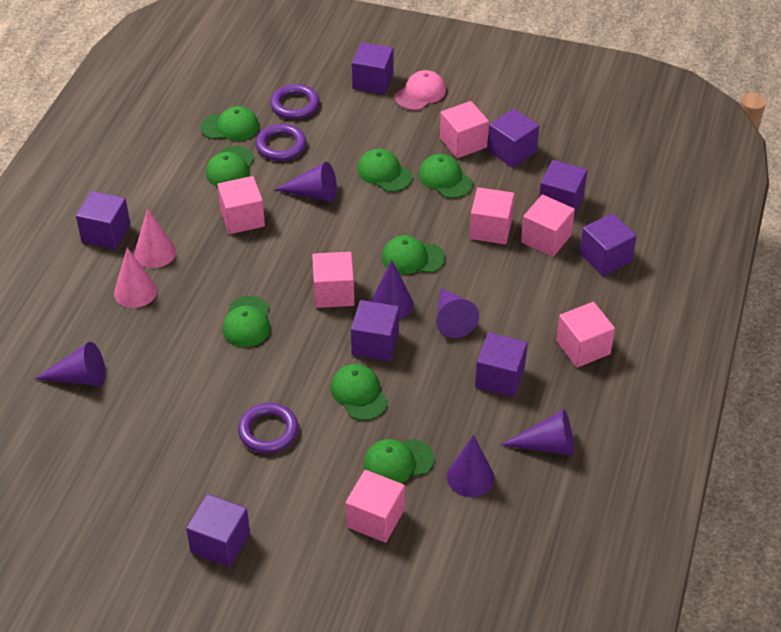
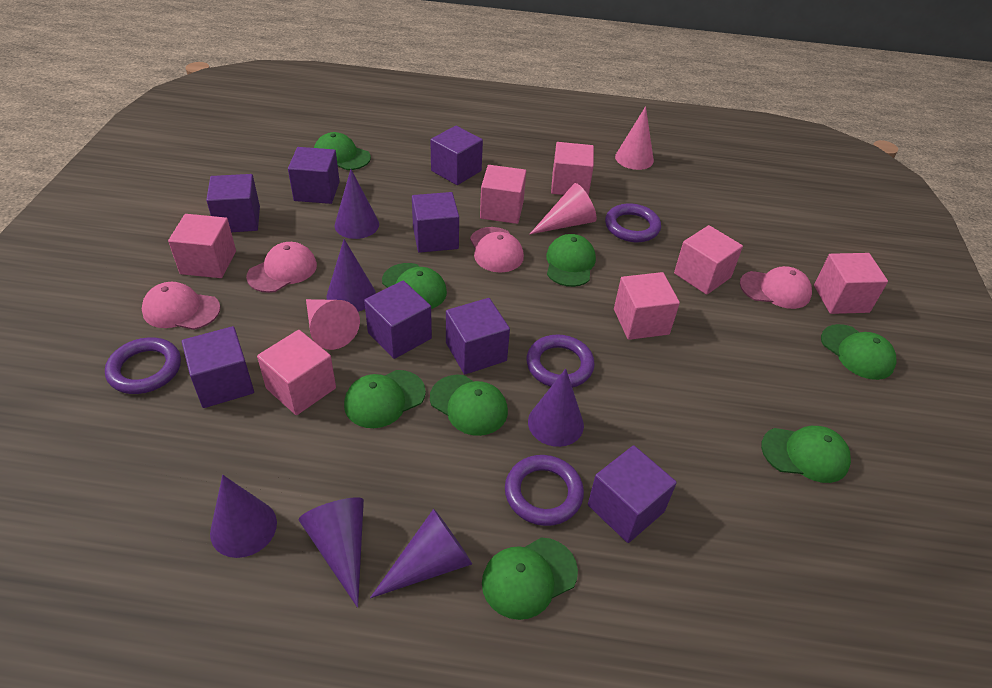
pink cap: [395,70,446,111] = 1 -> [142,282,220,330] [246,242,317,293] [470,227,524,273] [740,266,812,309] = 4
pink cone: [114,248,157,308] [134,208,176,268] = 2 -> [306,299,360,350] [530,183,597,234] [615,106,654,170] = 3
purple ring: [238,403,298,453] [256,124,306,161] [270,84,320,119] = 3 -> [105,337,181,394] [505,455,584,526] [526,335,595,388] [605,203,661,242] = 4

